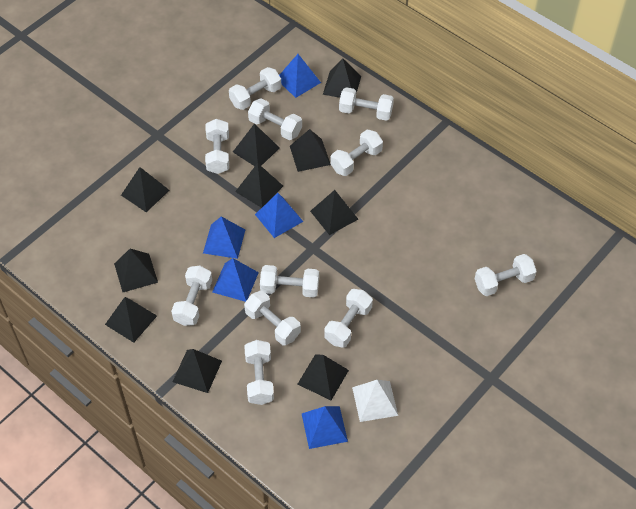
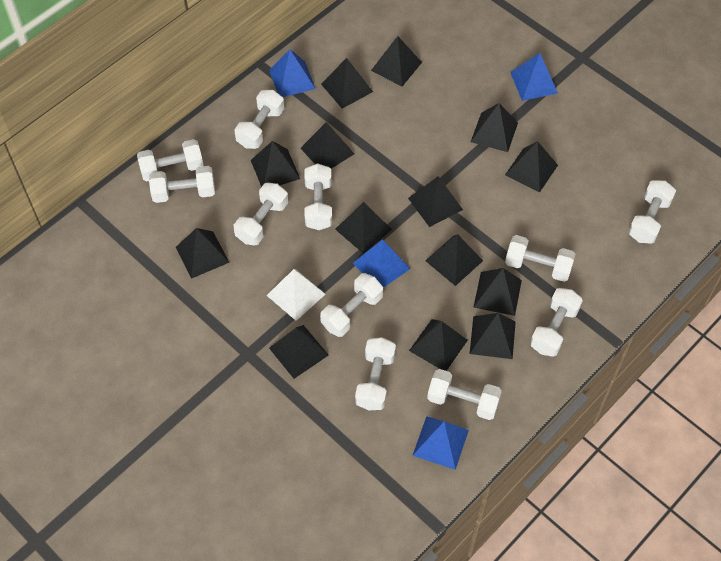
black pyramid: [105,297,157,343] [114,249,158,292] [121,167,170,212] [172,349,222,393] [233,124,280,166] [235,163,283,208] [290,129,331,172] [297,354,349,400] [310,190,358,235] [323,58,361,98] = 10 -> [176,228,229,279] [251,141,300,187] [269,325,329,379] [300,122,354,169] [321,58,373,109] [335,202,392,254] [371,36,422,86] [408,176,463,227] [409,319,468,371] [425,234,483,286] [470,313,516,359] [471,103,518,152] [473,268,522,316] [505,141,558,193] = 14
blue pyramid: [203,216,245,259] [212,258,259,302] [255,193,303,238] [279,54,321,98] [301,406,348,449] = 5 -> [269,49,315,97] [353,239,410,288] [412,416,469,470] [510,53,558,101] = 4

